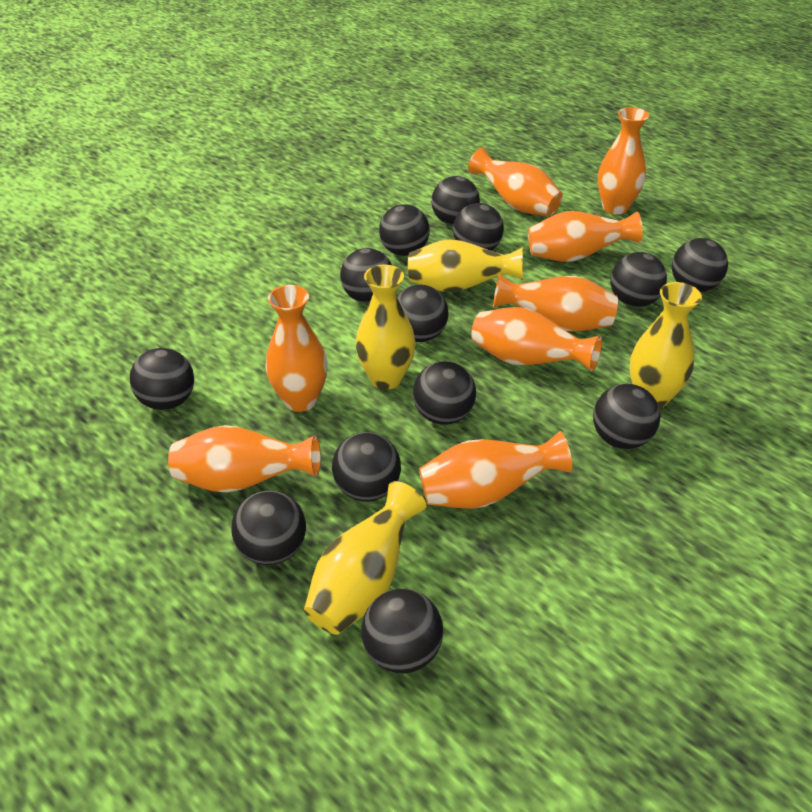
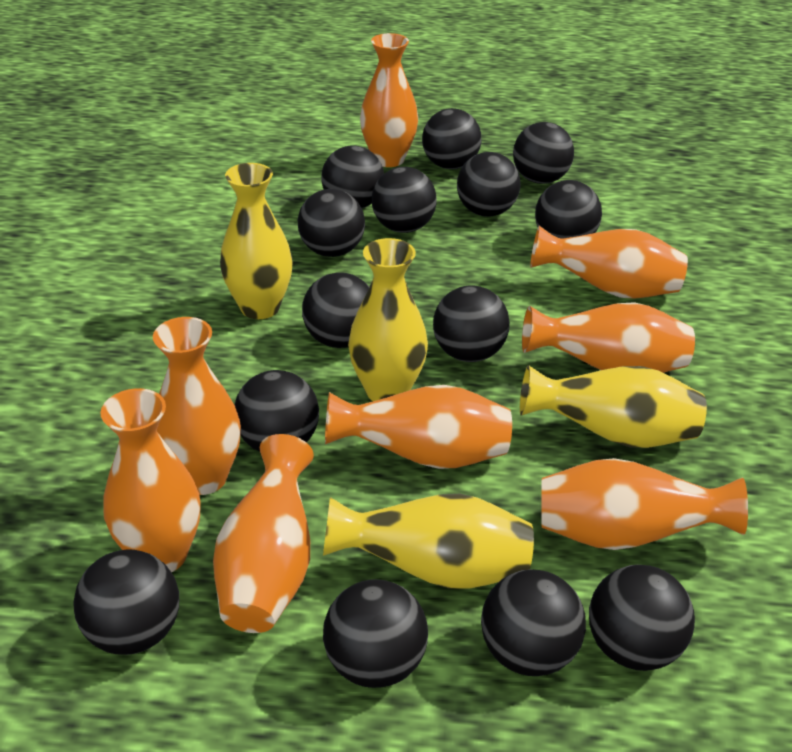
black ball: [130,348,194,410] [231,490,306,565] [332,432,401,502] [340,248,392,303] [361,589,443,674] [379,204,430,256] [397,285,449,342] [413,361,476,425] [432,176,480,226] [453,203,504,251] [593,384,661,449] [611,252,667,307] [672,238,728,292] = 13 -> [73,550,179,655] [235,370,319,452] [298,189,365,257] [302,272,369,348] [322,145,384,208] [323,579,428,688] [372,167,437,233] [422,108,481,169] [433,285,510,362] [457,152,521,217] [481,569,586,676] [513,122,574,184] [535,180,602,239] [589,565,695,671] = 14

